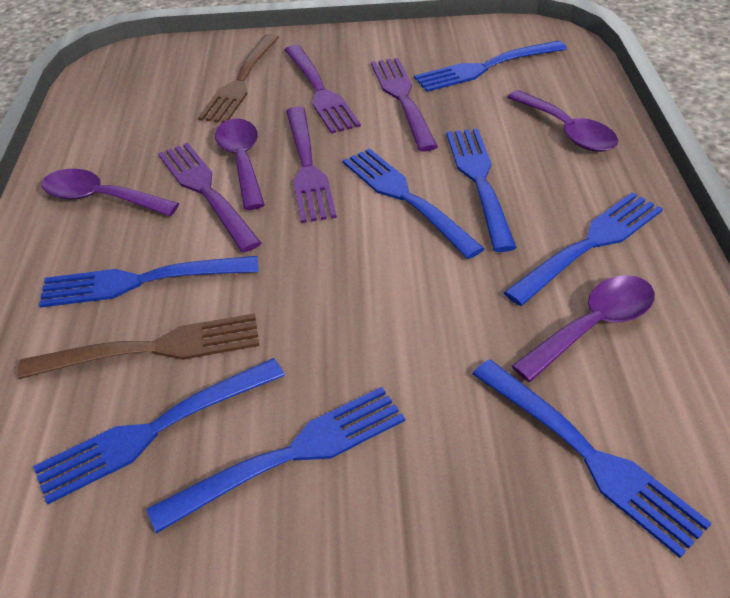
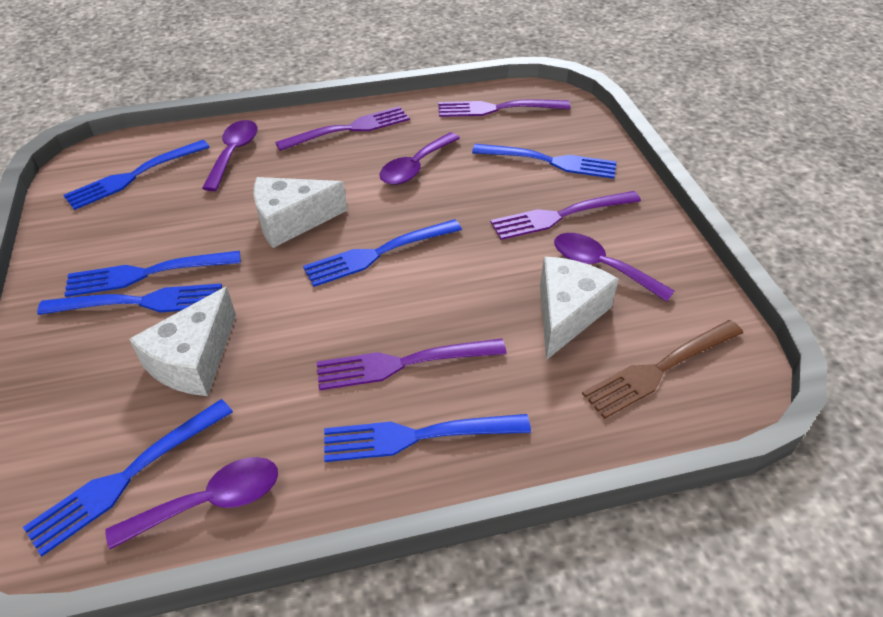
blue fork: [33,358,285,504] [39,256,259,308] [146,387,405,534] [342,148,485,259] [414,40,567,92] [446,129,517,252] [472,359,712,558] [503,192,663,306] = 8 -> [23,399,233,556] [37,283,222,315] [63,140,210,210] [64,251,241,297] [303,219,462,287] [324,414,531,462] [472,144,617,179] = 7
brown fork: [18,313,260,379] [198,34,279,123] = 2 -> [582,320,743,419] = 1
white cheese: none = 0 -> [129,287,236,396] [253,177,347,248] [540,257,619,360] = 3

